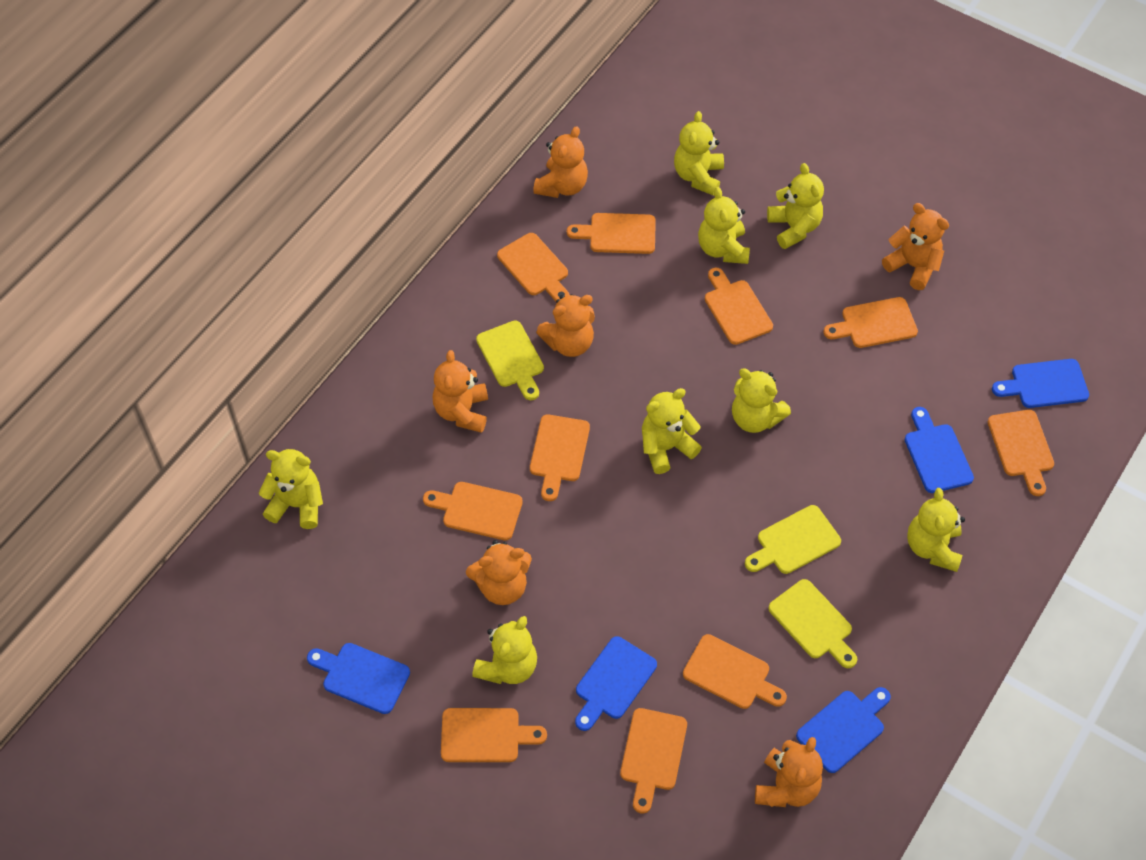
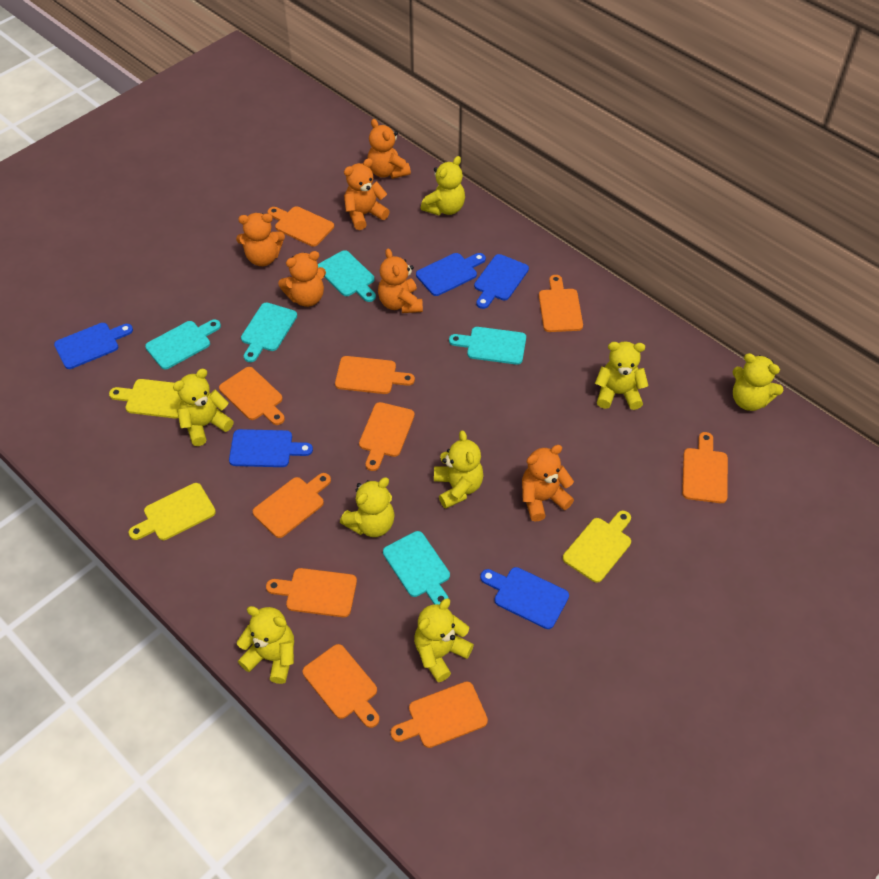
turquoise cutting board: none = 0 -> [145,319,221,369] [241,302,297,362] [318,250,376,302] [383,531,450,604] [449,327,526,365] = 5

